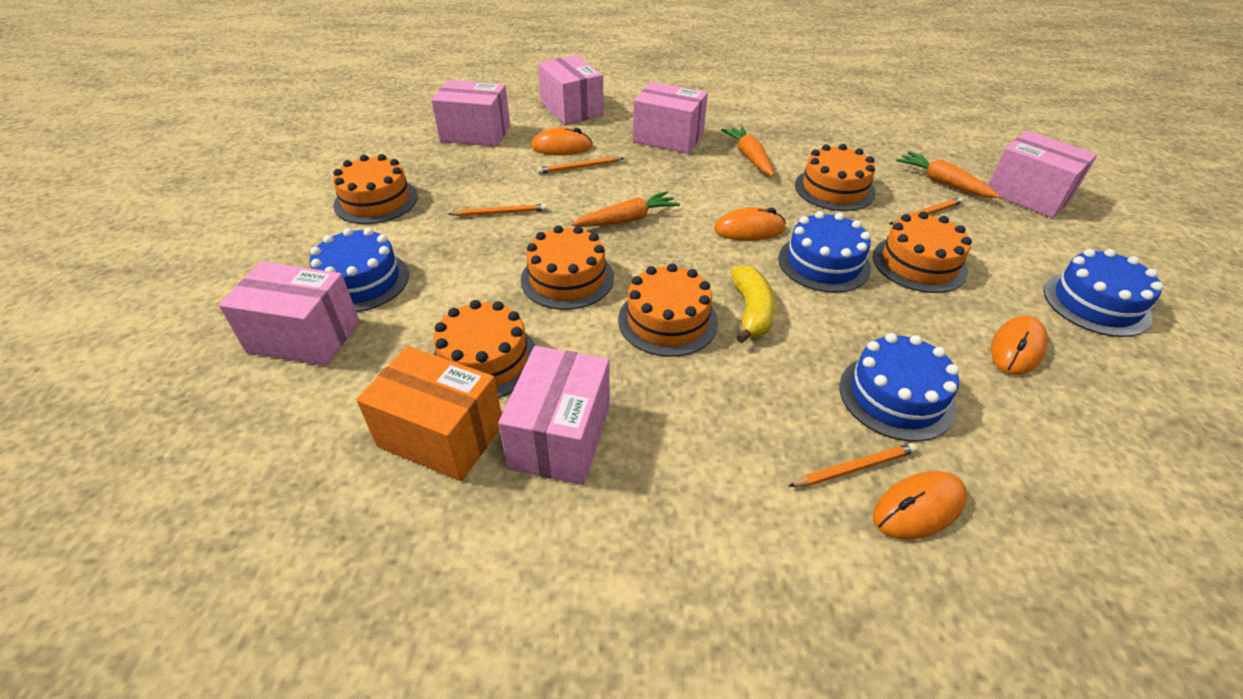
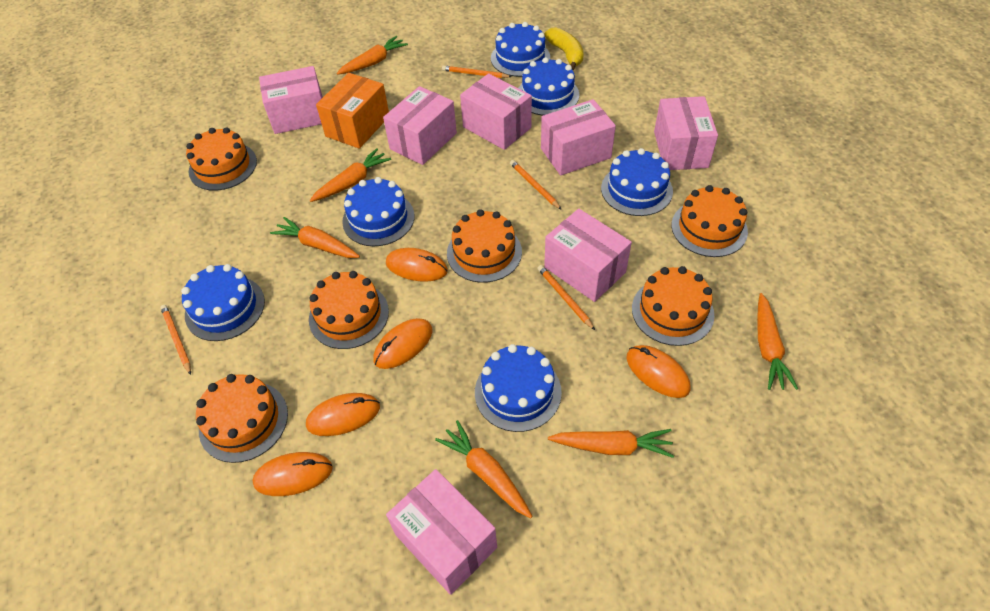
blue cake: [310,228,409,312] [778,211,871,293] [839,333,959,442] [1043,249,1164,337] = 4 -> [181,264,265,341] [342,177,415,246] [475,344,562,432] [491,22,550,77] [519,57,579,116] [601,148,673,216] = 6
orange carrot: [572,191,680,227] [721,126,774,176] [896,151,1000,198] = 3 -> [270,217,360,258] [310,148,391,202] [337,36,408,75] [435,420,532,518] [548,429,674,458] [757,293,798,390] = 6
orange mouse: [531,128,593,155] [714,207,786,241] [873,471,967,540] [991,315,1048,375] = 4 -> [252,452,333,496] [306,393,380,436] [373,318,433,369] [386,248,448,282] [627,345,691,398] = 5
pink box: [219,262,360,366] [431,80,510,147] [498,346,610,485] [538,55,604,125] [633,82,708,154] [988,131,1097,218] = 6 -> [259,66,323,134] [383,86,457,165] [386,469,497,595] [460,73,532,150] [541,99,616,175] [544,209,632,302] [654,96,718,170] = 7

